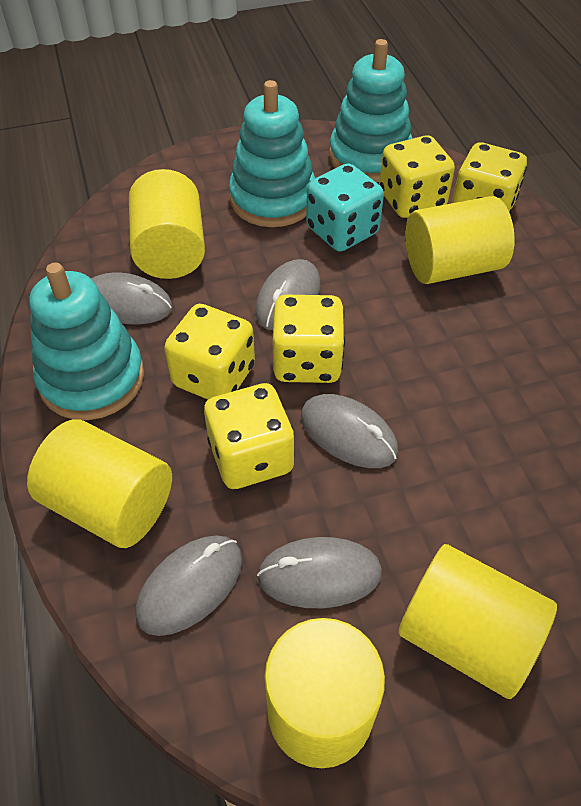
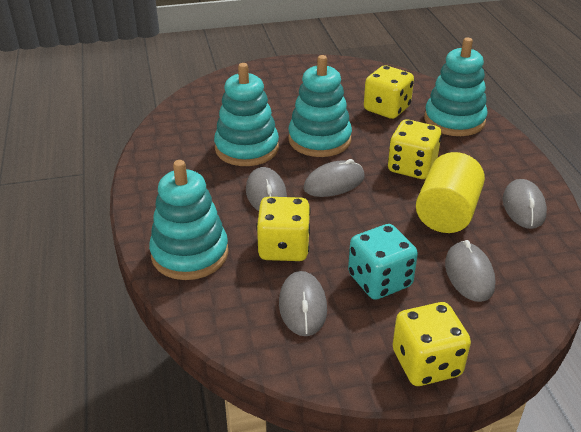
turquoise stacking toy: [29,263,144,420] [229,80,315,227] [329,39,412,182] = 3 -> [149,160,228,280] [214,63,279,166] [288,55,352,157] [424,37,488,136] = 4
yellow cylinder: [27,419,172,548] [129,169,205,279] [264,618,385,768] [399,544,557,699] [405,196,515,284] = 5 -> [416,152,485,233] = 1
yellow dice: [164,304,255,400] [204,383,295,489] [272,295,345,383] [379,135,455,218] [452,143,527,214] = 5 -> [256,197,311,261] [364,65,414,119] [388,120,442,179] [393,302,471,386] = 4

